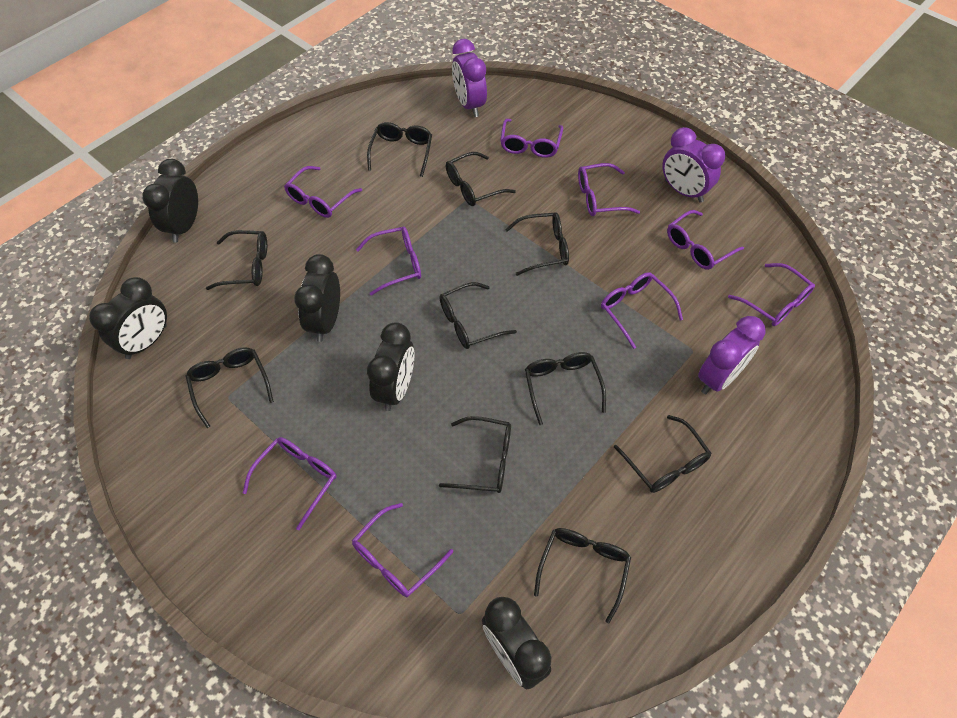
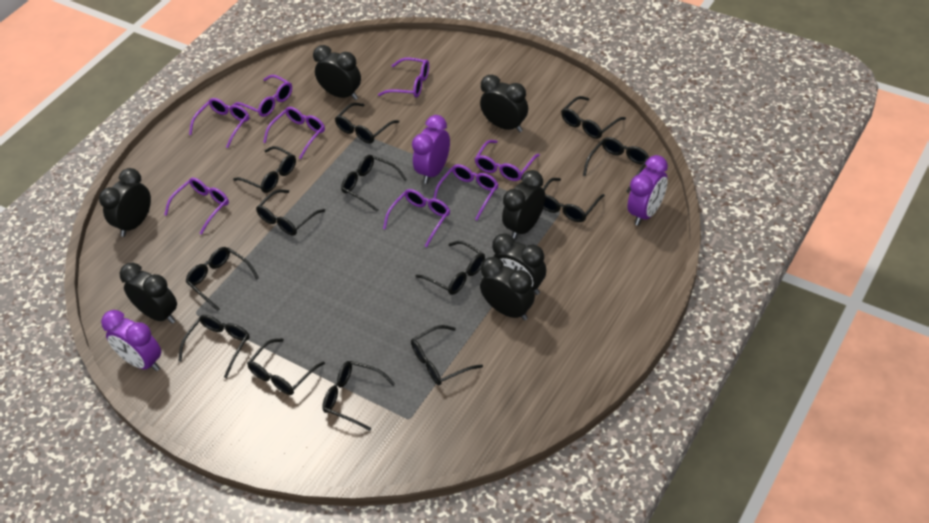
black clock: [89,277,167,359] [142,159,198,243] [294,254,340,342] [367,322,415,411] [482,597,551,690] = 5 -> [99,168,151,237] [120,263,177,324] [313,45,361,100] [480,75,528,132] [480,257,535,321] [492,233,546,295] [502,170,545,240] = 7
black glasses: [185,347,274,428] [206,230,267,290] [367,122,432,177] [439,416,511,493] [440,282,517,349] [446,152,516,206] [505,212,569,276] [525,352,606,425] [534,528,631,624] [614,415,711,493] = 10 -> [179,315,250,378] [186,247,259,311] [233,146,296,193] [247,338,325,395] [256,189,325,236] [322,361,395,431] [335,103,399,144] [341,155,407,212] [411,325,483,385] [416,241,485,295] [543,178,605,222] [561,96,626,139] [583,137,649,193] = 13
purple glasses: [243,437,336,530] [284,166,362,218] [352,503,453,597] [356,226,421,296] [500,119,563,158] [578,163,640,216] [601,272,683,349] [667,210,744,270] [728,263,815,326] = 9 -> [164,177,229,235] [189,98,249,148] [233,75,292,117] [263,107,325,159] [378,58,429,97] [383,189,450,247] [433,164,499,220] [475,140,540,181] = 8

